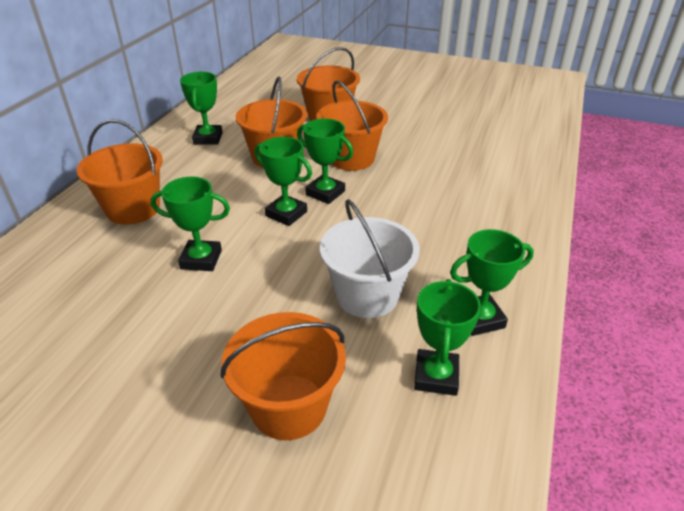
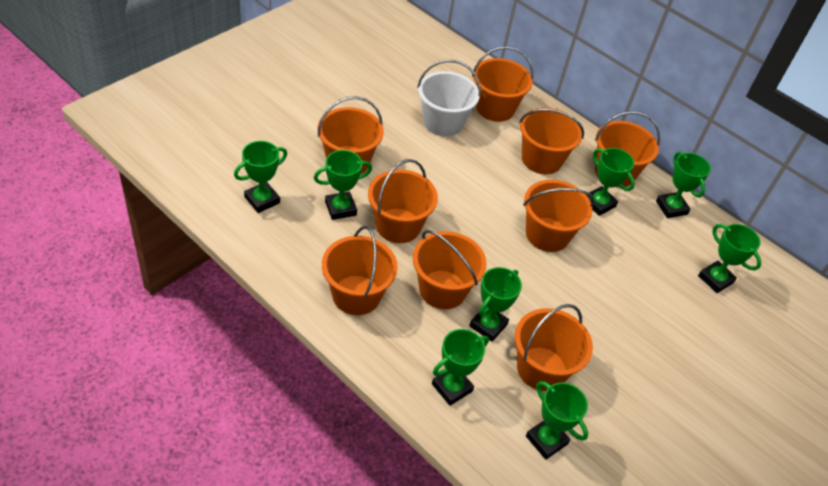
green trophy: [151,177,230,271] [180,72,223,144] [255,137,312,226] [297,118,353,204] [414,279,481,396] [450,229,534,336] = 6 -> [234,141,287,213] [314,150,372,220] [432,329,489,406] [469,267,522,342] [526,381,588,460] [586,148,635,216] [656,152,711,218] [698,224,762,293] = 8
orange bucket: [77,119,163,225] [220,312,346,440] [235,77,307,168] [297,47,360,121] [316,80,388,171] = 5 -> [317,96,384,174] [322,226,398,315] [368,159,438,243] [413,230,487,309] [472,46,534,122] [515,304,593,391] [519,108,584,174] [523,180,594,252] [595,111,660,188] = 9

